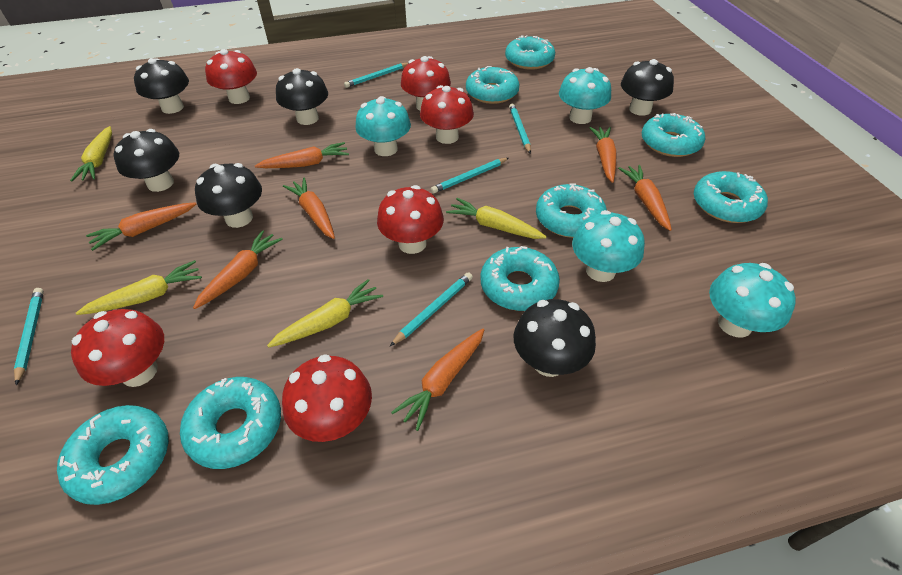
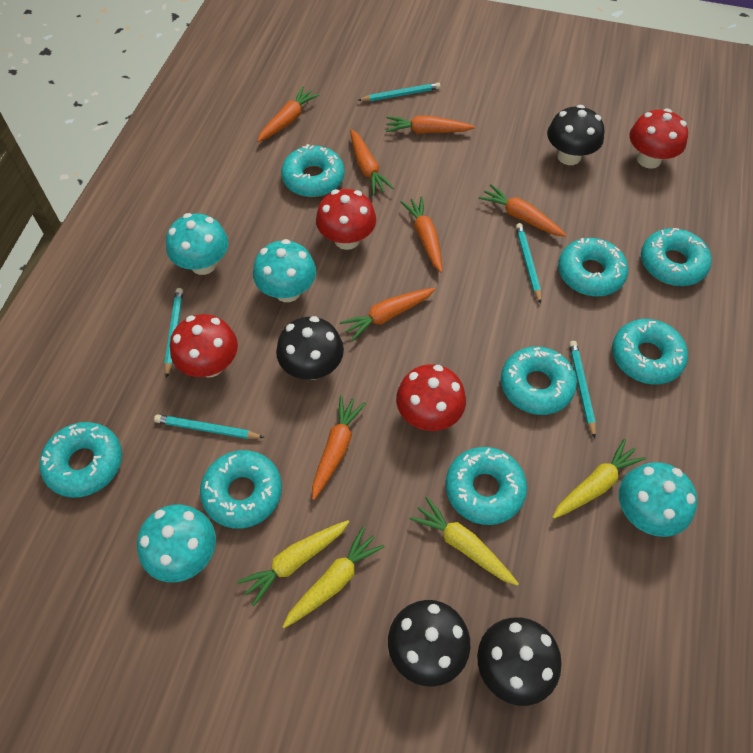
black mushroom: [114,129,179,192] [134,58,189,114] [195,163,262,228] [276,68,328,125] [514,299,596,377] [621,59,674,116] = 6 -> [276,316,344,380] [388,600,470,687] [477,618,562,706] [547,105,604,165] = 4
red mushroom: [71,309,164,387] [205,49,257,104] [282,354,372,442] [377,185,444,254] [401,56,451,111] [420,85,474,144] = 6 -> [170,314,238,377] [316,189,376,250] [396,364,466,431] [630,108,688,169] = 4

